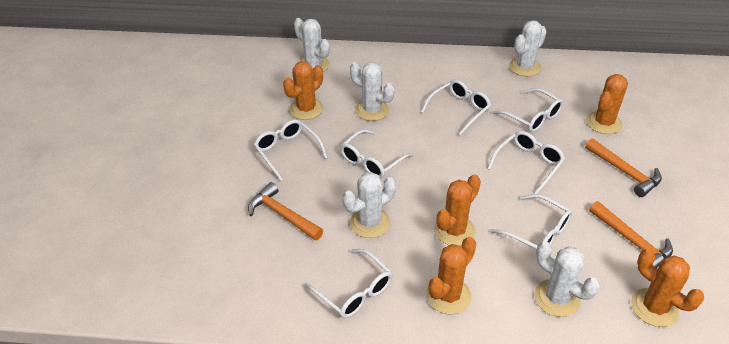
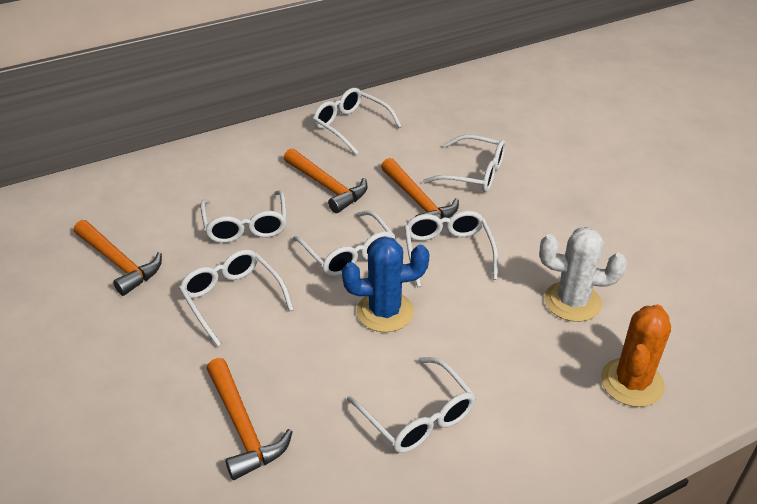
blue cactus: none = 0 -> [342,237,430,332] = 1
orange cactus: [283,61,323,120] [426,237,476,314] [434,174,481,246] [586,74,628,134] [631,249,704,327] = 5 -> [601,304,671,407] = 1
orange hammer: [248,182,323,241] [585,138,662,197] [589,201,673,268] = 3 -> [74,220,162,296] [206,358,293,480] [284,148,368,213] [381,158,459,219] = 4
white cactus: [294,18,330,72] [342,172,396,238] [350,62,394,121] [509,20,547,77] [534,241,600,317] = 5 -> [539,227,627,322] = 1

